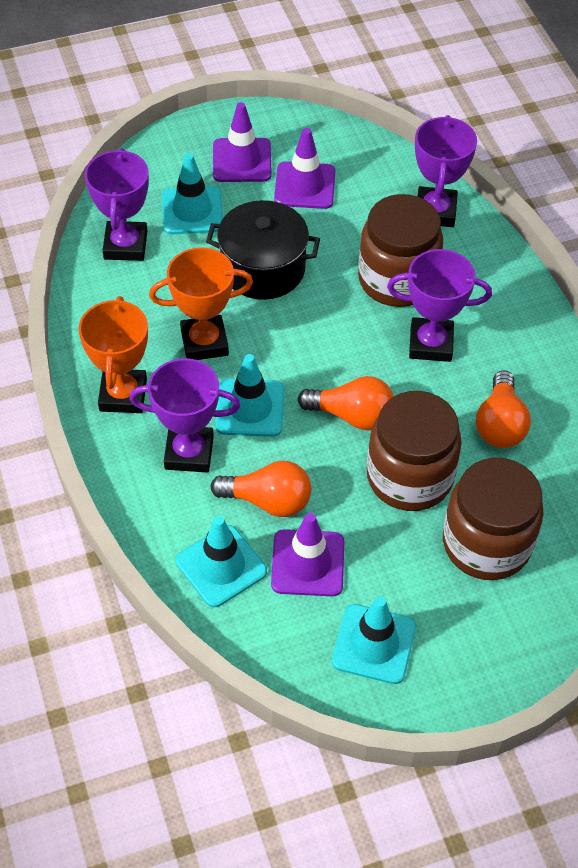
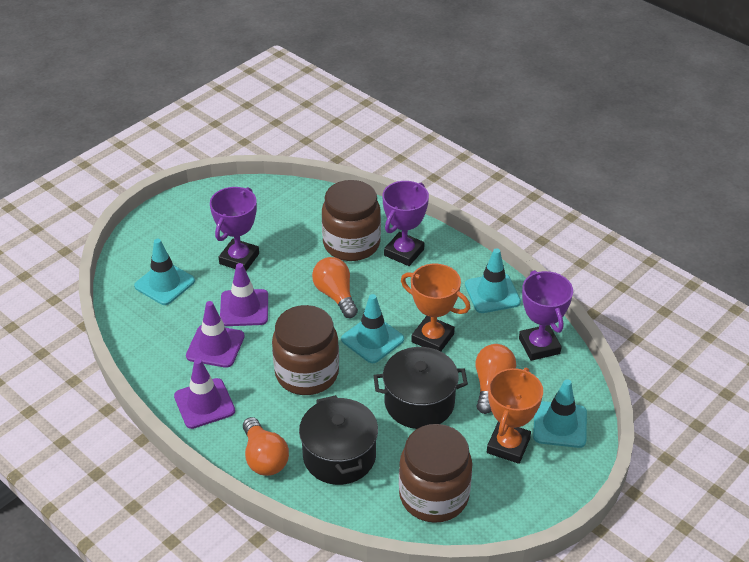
black pot: [206,200,320,300] = 1 -> [299,395,378,485] [374,347,468,429] = 2
purple trophy: [85,148,149,261] [130,358,241,473] [387,249,492,362] [415,115,477,227] = 4 -> [210,187,259,271] [382,181,429,266] [519,270,573,361] = 3

